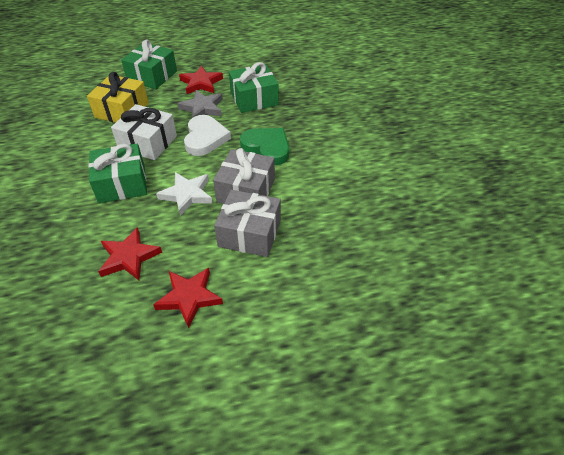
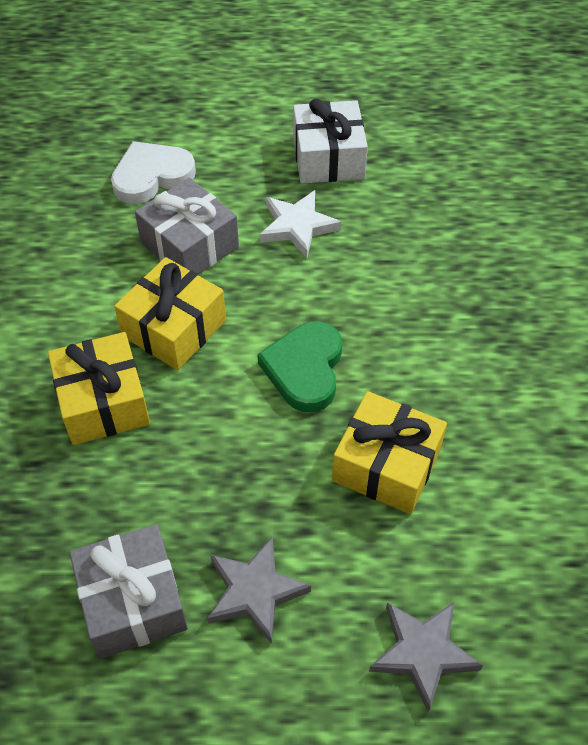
green gift: [88,144,147,203] [121,39,177,89] [229,62,279,113] = 3 -> none = 0
grey star: [177,90,223,117] = 1 -> [207,536,311,644] [369,602,483,712] = 2
red star: [98,227,162,280] [153,268,223,328] [179,66,223,94] = 3 -> none = 0
yellow gift: [87,72,149,123] = 1 -> [48,332,150,445] [114,257,226,370] [332,391,447,514] = 3

